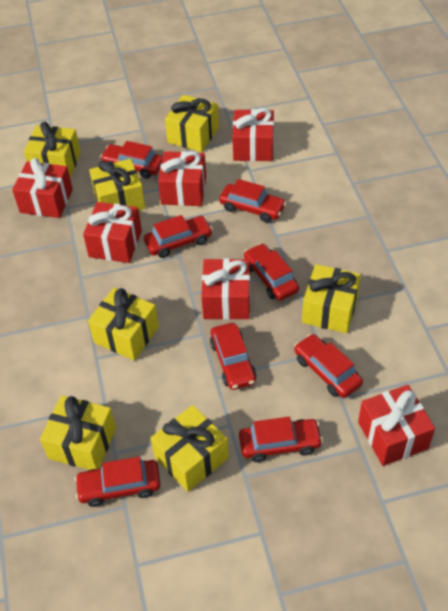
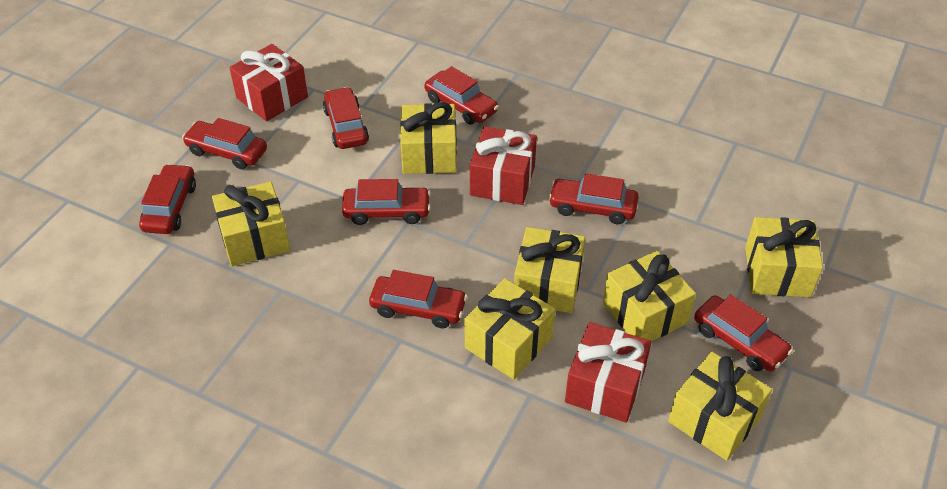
red gift: [12,158,73,218] [83,202,142,263] [158,151,206,206] [201,259,250,320] [232,108,274,161] [358,385,435,466] = 6 -> [229,44,308,121] [470,126,537,205] [565,322,651,423] = 3

